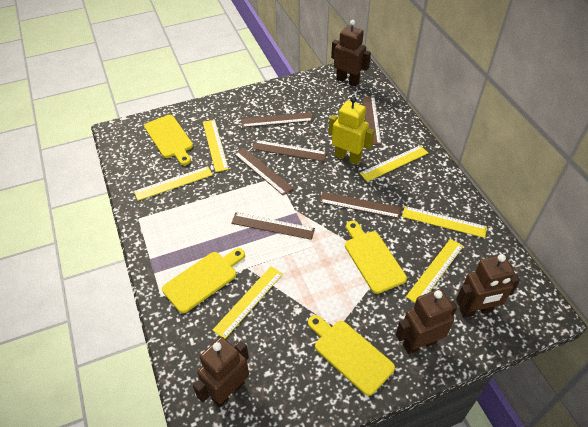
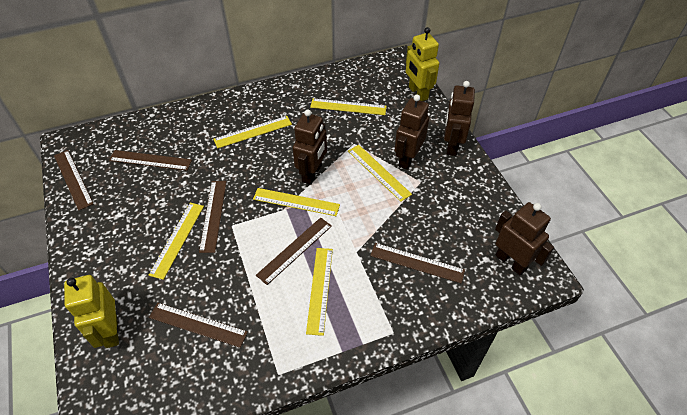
yellow cutting board: [144,115,193,165] [162,248,245,313] [308,315,395,396] [345,221,407,294] = 4 -> none = 0
yellow robot: [329,96,375,165] = 1 -> [64,275,119,348] [406,27,439,101] = 2

